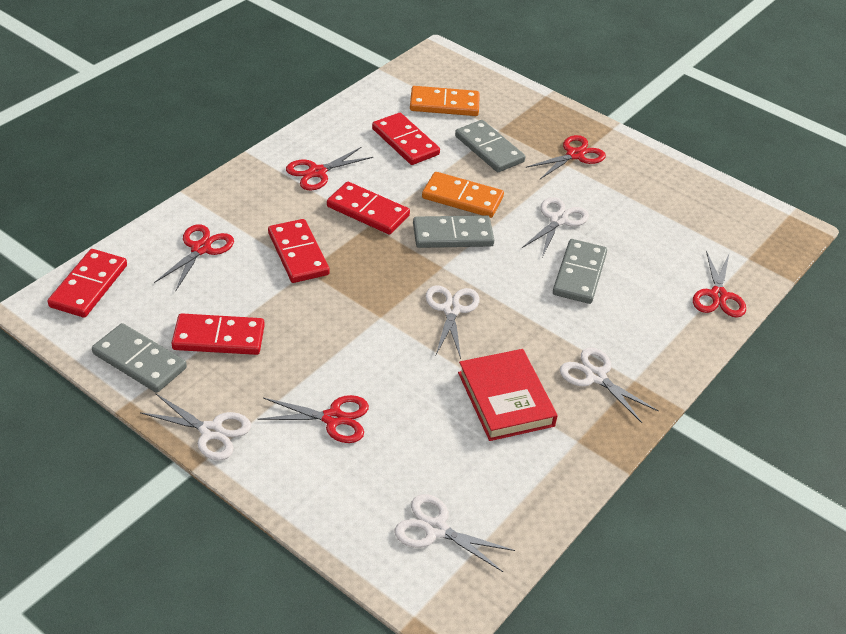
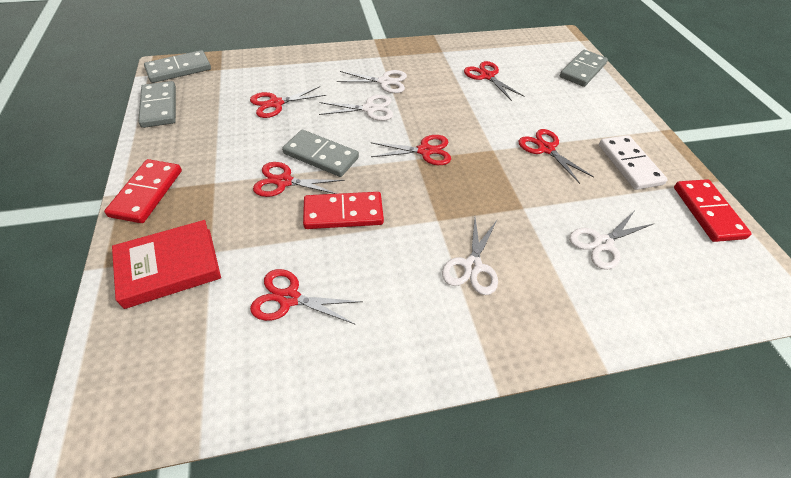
orange domino: [410,86,480,116] [422,172,504,218] = 2 -> none = 0
red domino: [47,249,127,318] [172,313,265,355] [268,219,330,283] [327,182,410,235] [372,113,440,165] = 5 -> [104,159,182,223] [303,192,384,229] [674,179,752,242] = 3
red scissors: [154,224,234,292] [258,395,369,443] [286,147,373,191] [526,135,606,179] [693,250,746,317] = 5 -> [250,86,326,118] [250,269,363,325] [253,162,344,197] [371,135,451,165] [464,61,525,101] [519,129,594,184] = 6
white domino: none = 0 -> [599,135,668,190] = 1
white scissors: [140,393,251,460] [395,494,515,572] [426,285,480,359] [522,197,589,257] [559,347,659,423] = 5 -> [319,95,393,121] [337,70,407,93] [442,217,498,295] [569,211,653,270] = 4

